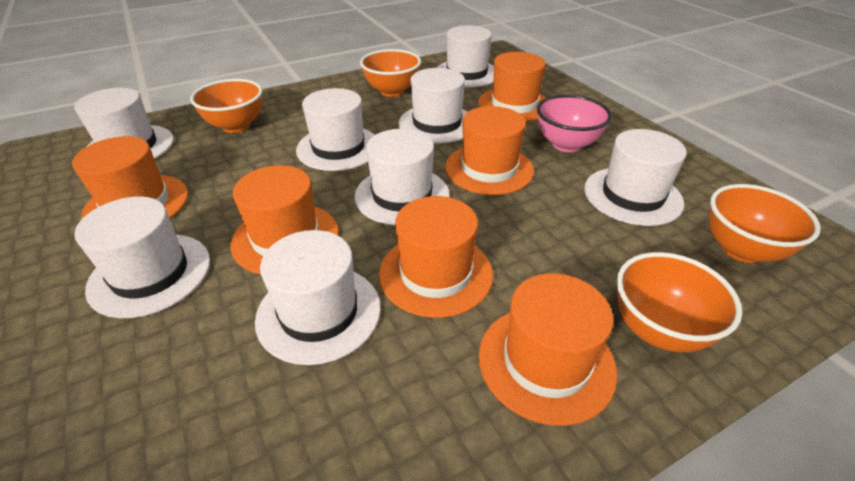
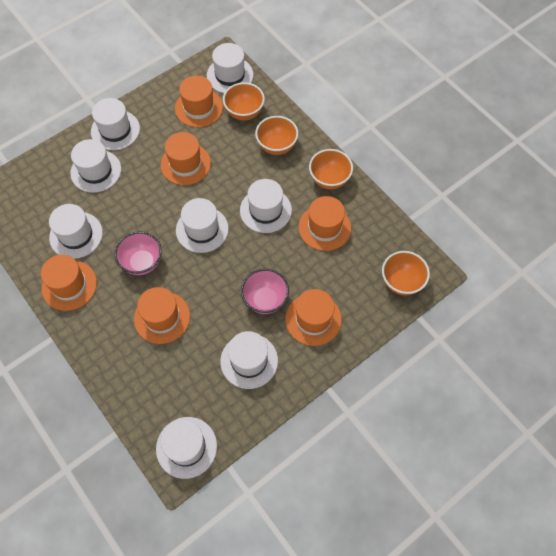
pink bowl: [537,95,612,152] = 1 -> [114,231,162,275] [241,269,289,314] = 2

